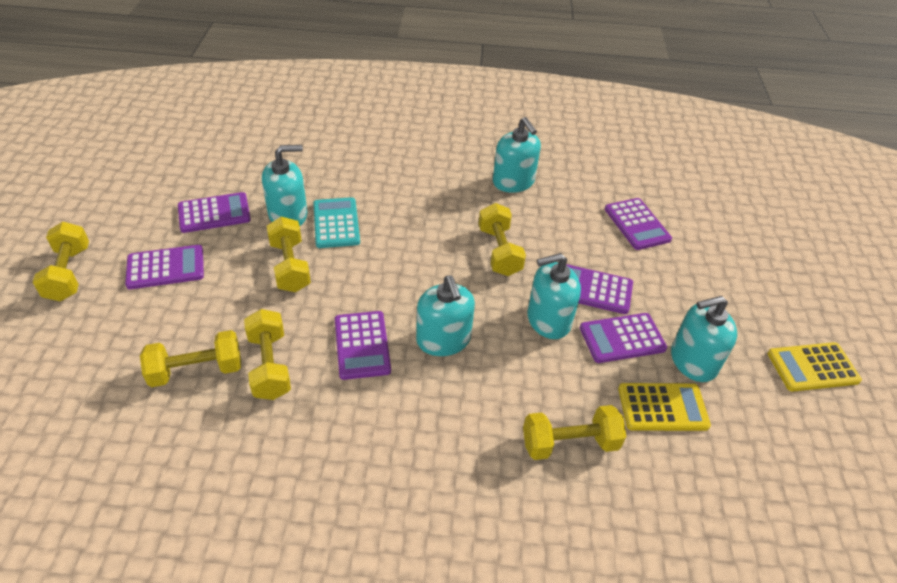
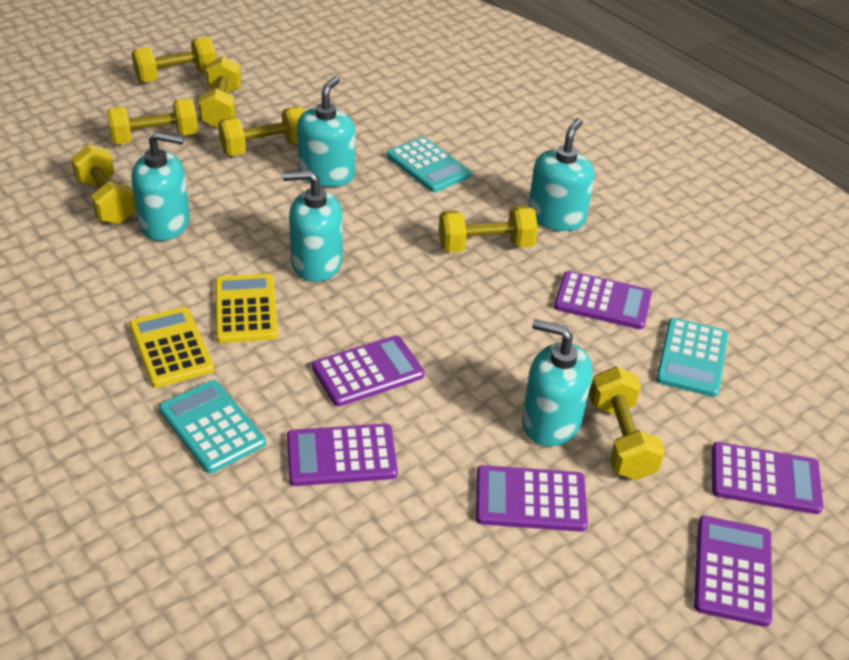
turquoise calculator: [313,197,360,248] = 1 -> [159,380,266,473] [387,137,471,192] [656,318,728,397] = 3
yellow dumbbell: [32,222,89,301] [140,330,241,387] [244,309,291,400] [267,217,311,292] [479,203,526,276] [523,405,626,460] = 6 -> [71,145,136,224] [106,99,198,144] [131,37,216,83] [198,56,241,128] [218,107,305,156] [439,206,538,253] [589,366,665,480] = 7

